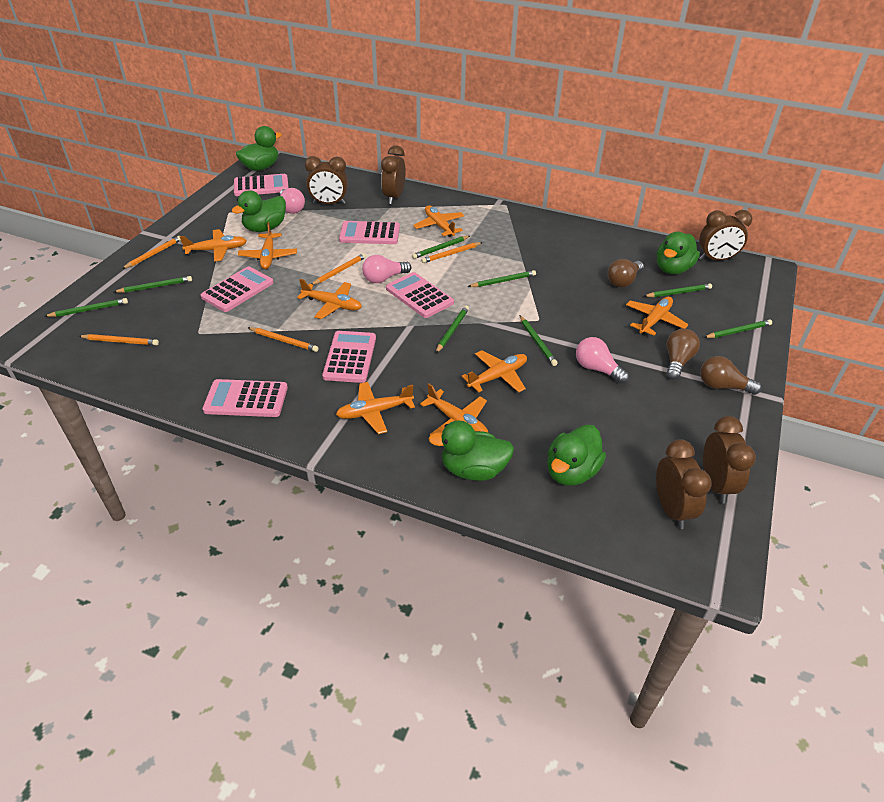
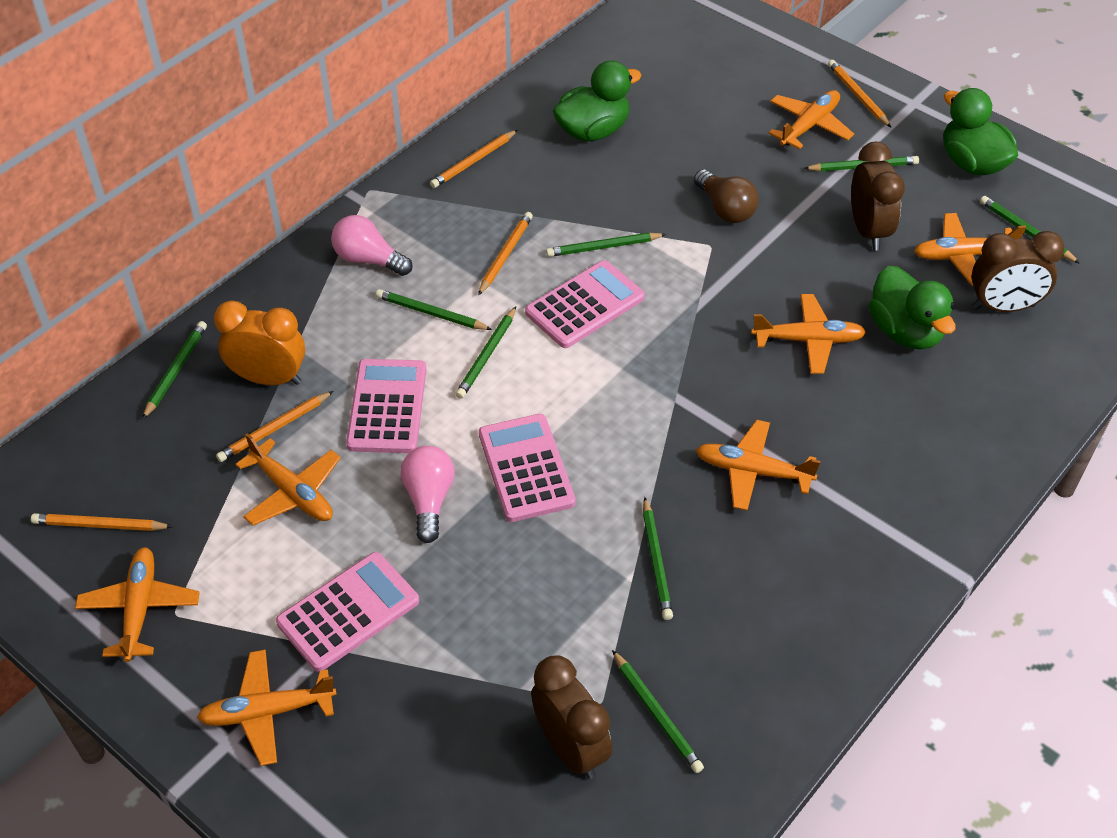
brown clock: [305,156,348,204] [381,146,406,204] [656,439,712,529] [699,210,752,261] [703,416,756,503] = 5 -> [531,655,612,779] [851,142,905,250] [971,231,1065,312] = 3
brown light bulb: [607,259,644,288] [667,329,700,380] [700,356,762,395] = 3 -> [694,169,759,223] = 1
green duck: [232,190,286,232] [236,126,282,171] [428,421,514,481] [547,425,606,486] [657,232,700,274] = 5 -> [553,60,642,141] [869,266,956,349] [943,88,1018,175] = 3
orange clock: none = 0 -> [214,300,305,385] = 1
orange plane: [180,229,247,262] [238,222,297,269] [297,279,362,319] [336,382,415,434] [413,205,464,237] [420,384,488,435] [461,350,527,393] [626,297,688,336] = 8 -> [75,547,200,662] [197,650,337,766] [235,433,341,526] [696,420,820,511] [751,294,866,374] [768,90,854,150] [914,213,1026,286] = 7
pink calculator: [201,267,274,312] [203,379,288,417] [234,174,289,196] [322,331,376,383] [339,221,400,244] [386,272,454,318] = 6 -> [276,552,419,672] [346,359,426,453] [479,414,576,522] [525,260,645,348] = 4
pink light bulb: [280,188,305,214] [362,255,411,283] [576,337,629,384] = 3 -> [331,215,412,276] [401,446,455,543] = 2

